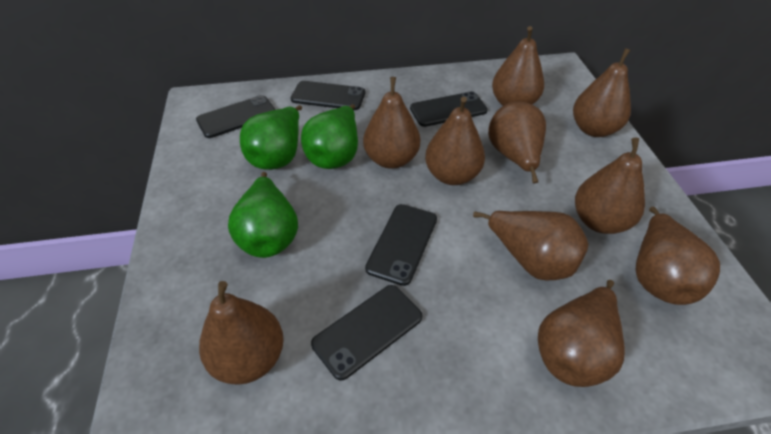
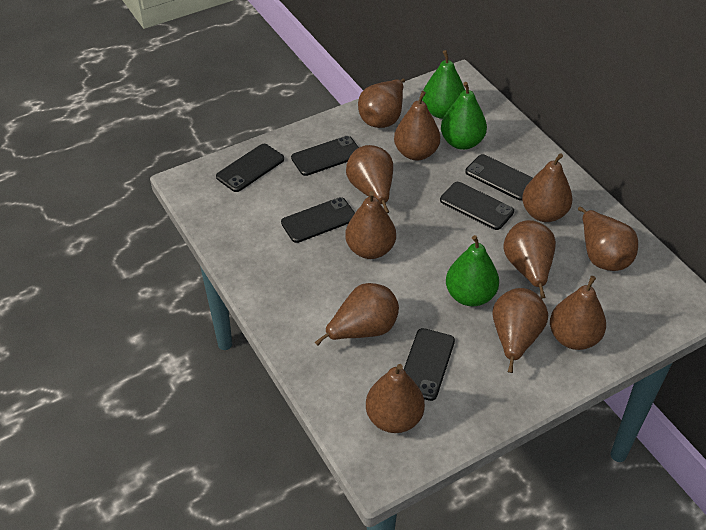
black phone: [196,95,276,138] [291,81,365,110] [311,285,422,381] [365,204,437,286] [410,91,488,127] = 5 -> [216,144,284,192] [281,197,355,243] [291,136,359,176] [404,328,455,401] [440,182,514,230] [465,154,533,201] = 6
brown pear: [199,281,284,385] [363,77,420,169] [425,97,485,185] [473,211,588,281] [488,102,546,183] [492,26,544,106] [538,280,625,387] [573,48,631,137] [575,138,645,234] [636,207,720,305] = 10 -> [315,283,399,346] [345,191,396,259] [346,145,393,213] [358,79,405,128] [366,364,425,433] [394,91,440,160] [493,288,548,373] [503,220,556,299] [522,153,573,222] [550,276,606,350] [578,207,638,271] = 11

